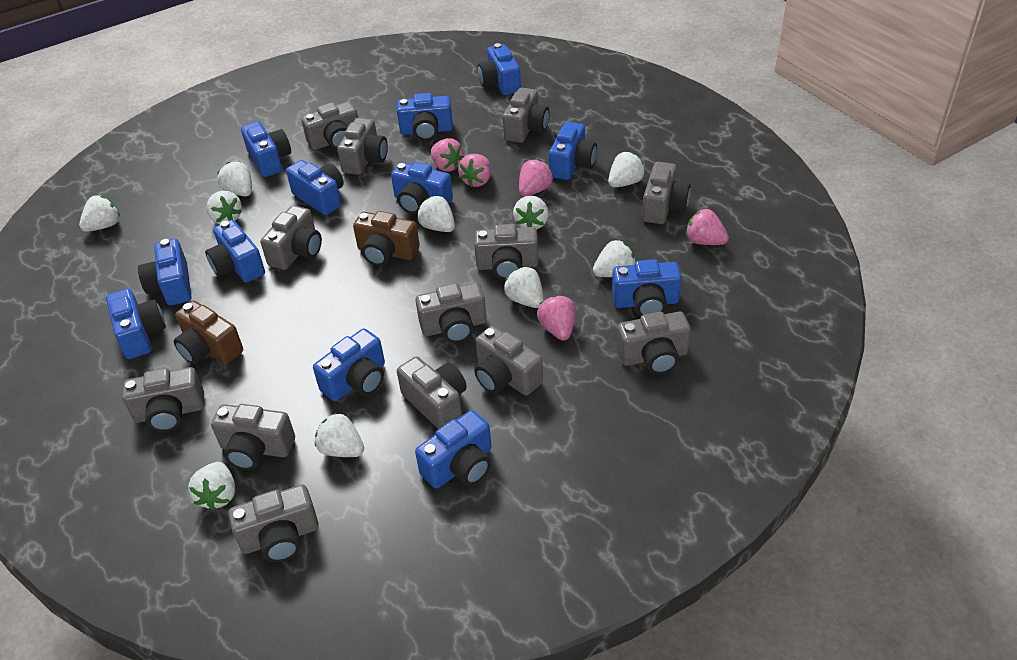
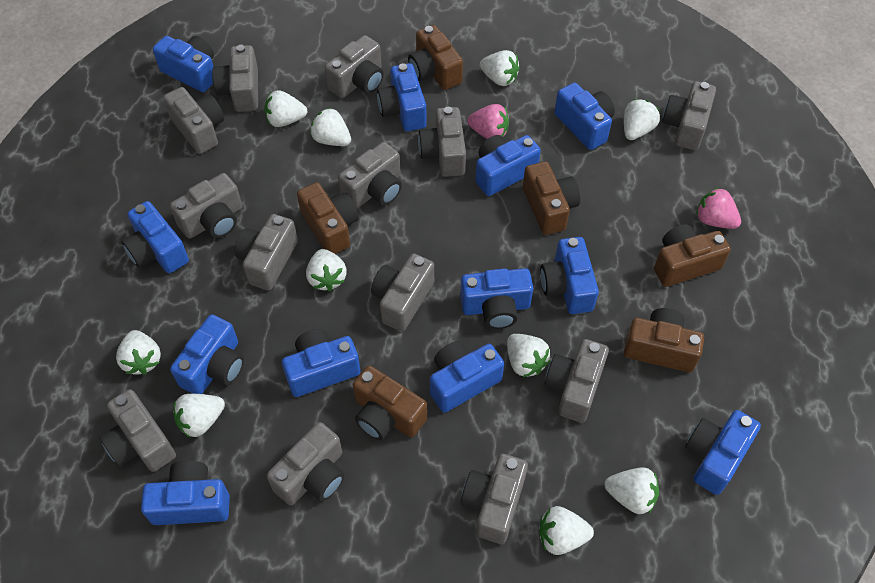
brown camera: [174,300,243,364] [353,211,420,266] = 2 -> [297,182,359,254] [353,365,427,440] [408,25,463,90] [523,161,580,235] [624,308,704,372] [654,224,731,287] = 6
pink strawberry: [431,138,464,172] [458,154,491,187] [519,159,553,196] [537,295,576,341] [686,209,729,245] = 5 -> [467,104,509,139] [696,188,741,229] = 2

